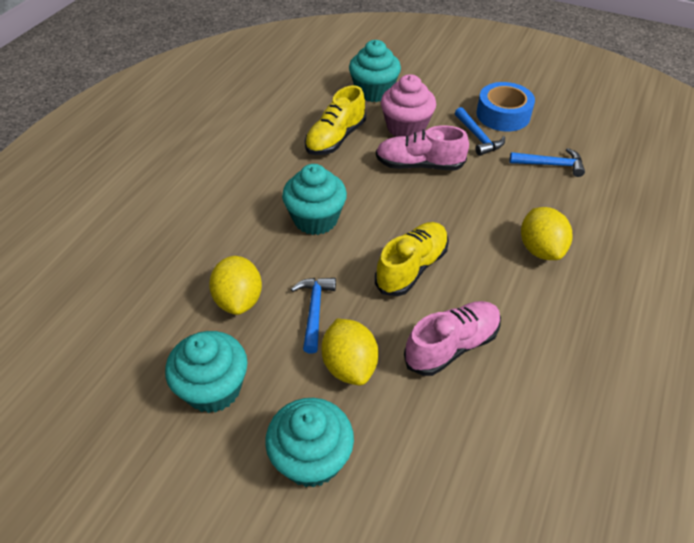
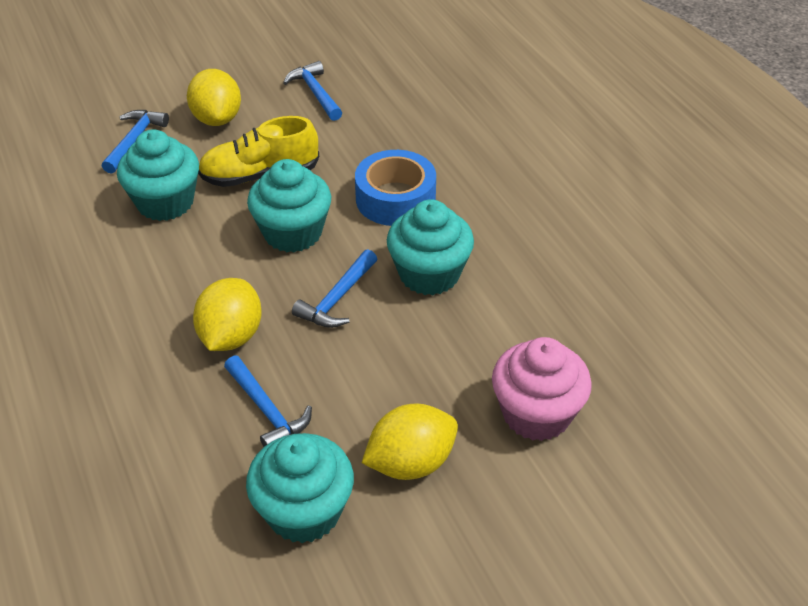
blue hammer: [291,278,336,354] [455,107,505,156] [509,148,585,177] = 3 -> [102,110,169,174] [224,356,312,447] [283,61,342,121] [292,249,377,328] = 4
pink shoe: [376,125,469,170] [404,301,501,376] = 2 -> none = 0
yellow shoe: [305,85,366,155] [375,222,449,296] = 2 -> [198,116,319,187] = 1

